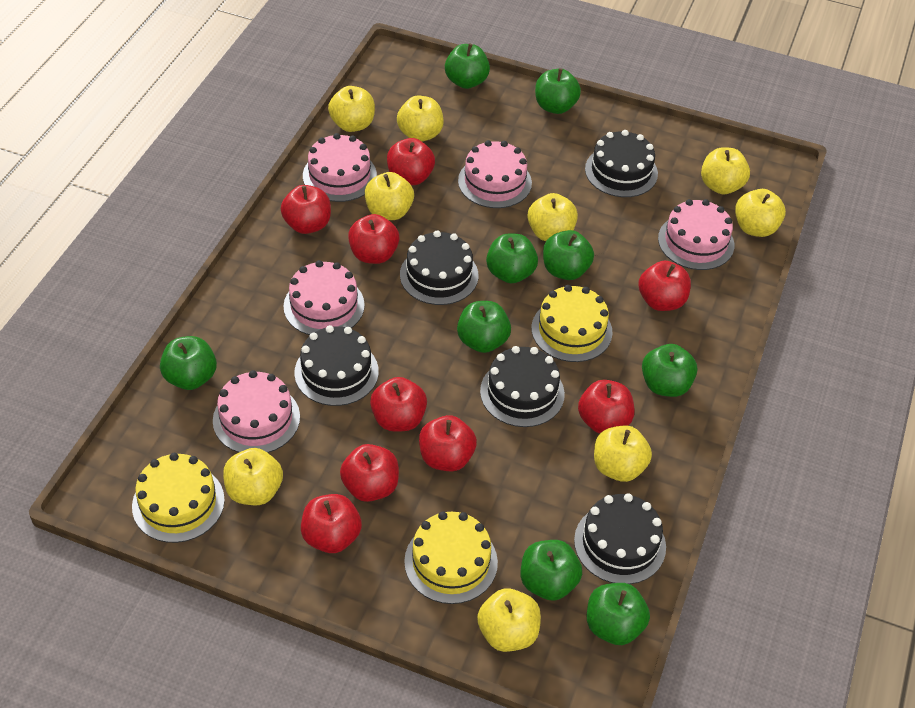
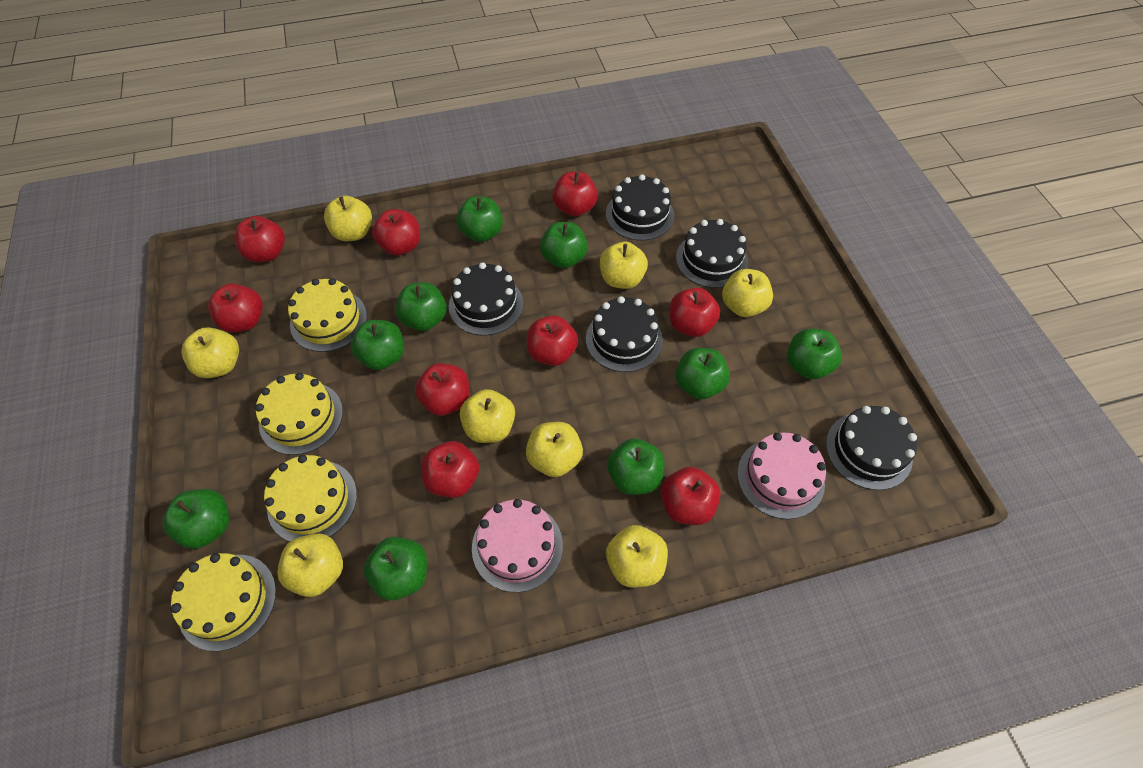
pink cake: [213,370,300,453] [284,260,365,335] [303,133,377,202] [458,140,532,208] [658,199,734,270] = 5 -> [472,499,563,592] [737,433,826,519] = 2
yellow apple: [223,448,283,505] [328,86,375,132] [365,172,414,220] [397,96,444,142] [477,588,541,652] [528,193,578,241] [594,426,652,482] [701,147,750,195] [735,189,786,237] = 9 -> [181,327,239,378] [277,533,343,597] [324,196,372,241] [460,389,515,443] [526,422,583,477] [600,242,648,289] [606,525,668,588] [722,269,773,317] = 8
yellow cake: [132,453,225,543] [404,511,498,604] [531,285,612,362] = 3 -> [171,553,276,651] [255,373,343,455] [264,455,357,542] [288,278,367,352] = 4

